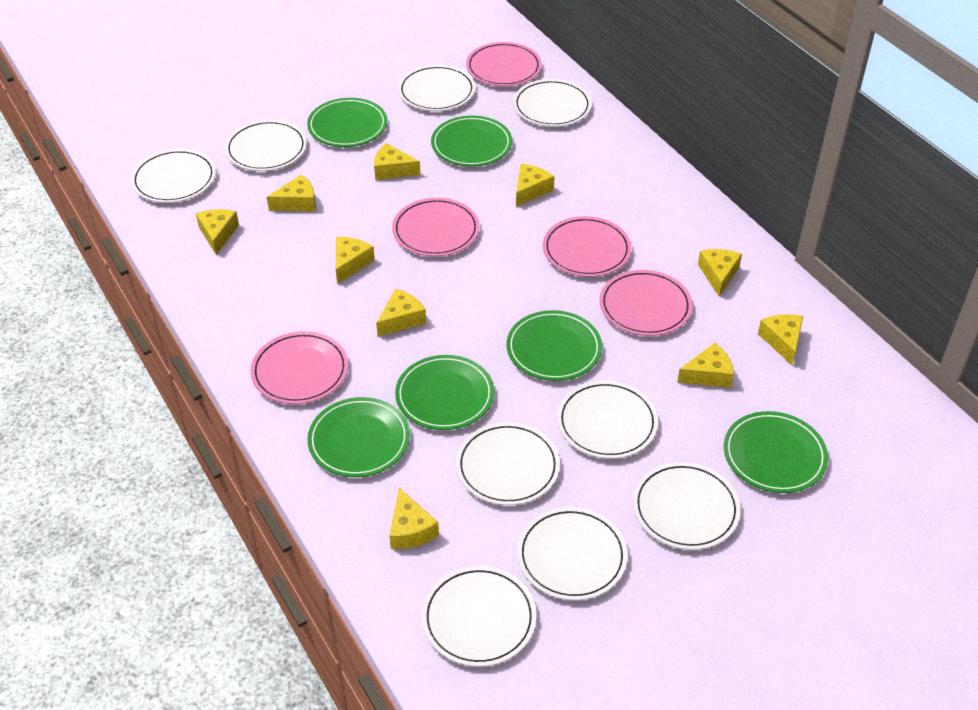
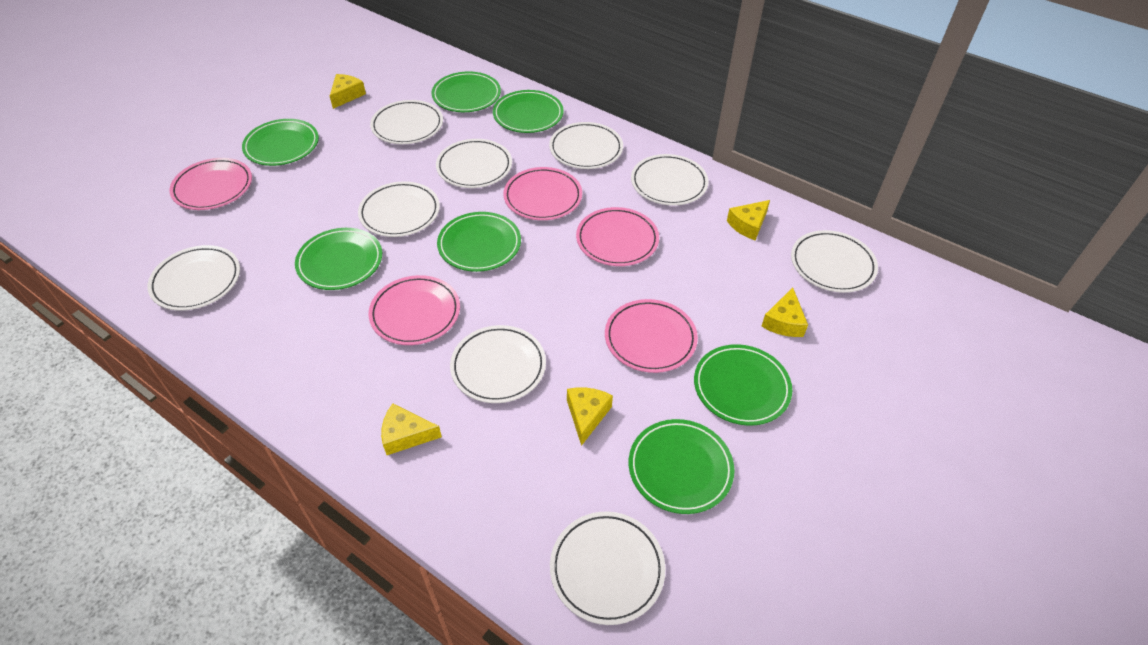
green plate: [307,98,387,147] [307,397,410,477] [395,355,494,430] [431,116,512,167] [507,310,602,381] [724,411,828,493] = 6 -> [242,119,319,166] [295,228,382,290] [431,71,501,112] [437,212,521,272] [493,90,564,133] [629,419,735,514] [694,344,792,426] = 7
yellow cheese: [196,209,239,255] [267,174,316,211] [336,237,375,284] [374,143,421,180] [376,289,426,337] [389,488,439,549] [516,164,554,207] [677,343,734,388] [698,249,742,297] [758,314,803,365] = 10 -> [330,74,366,109] [381,404,442,455] [567,388,613,446] [727,200,770,240] [761,287,808,337] = 5

